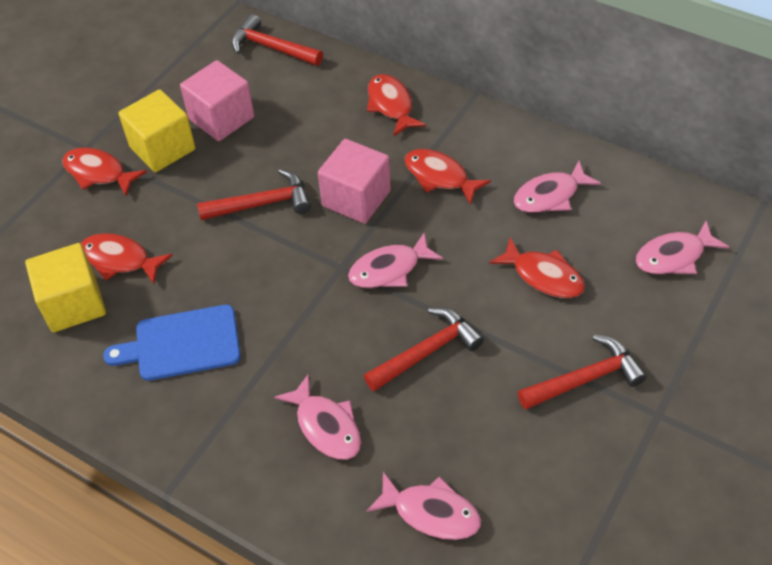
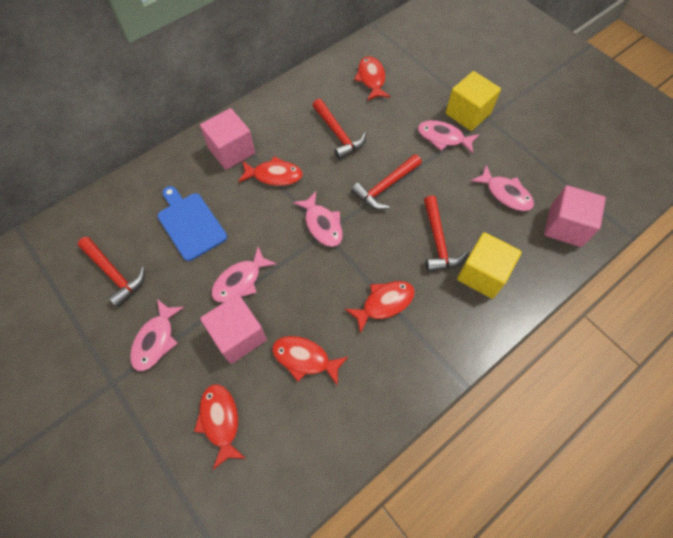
pink cube: [180,60,254,141] [318,139,391,224] = 2 -> [200,108,255,170] [200,294,267,364] [544,185,606,247] = 3

